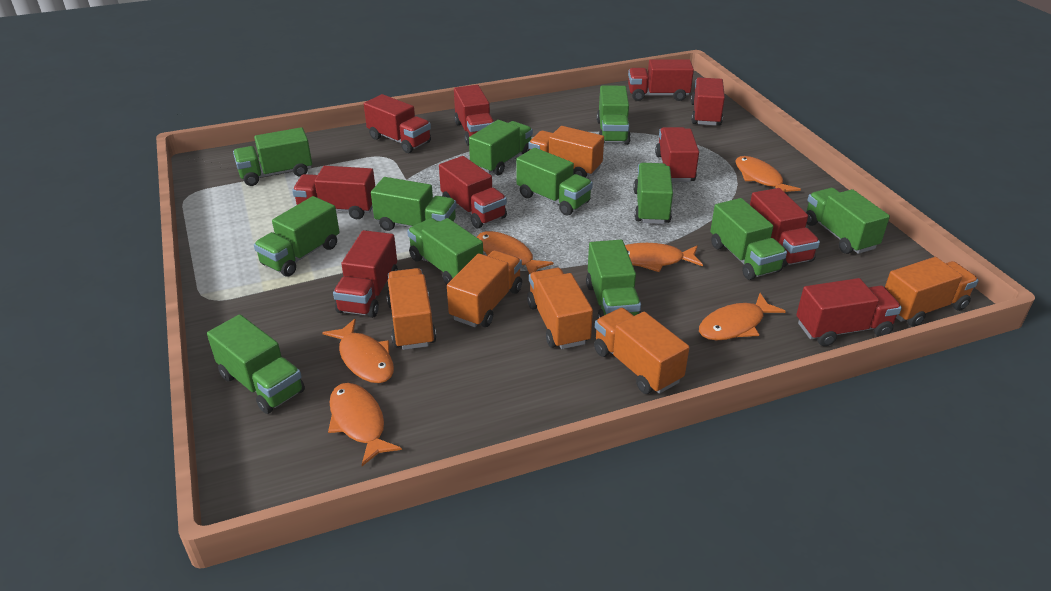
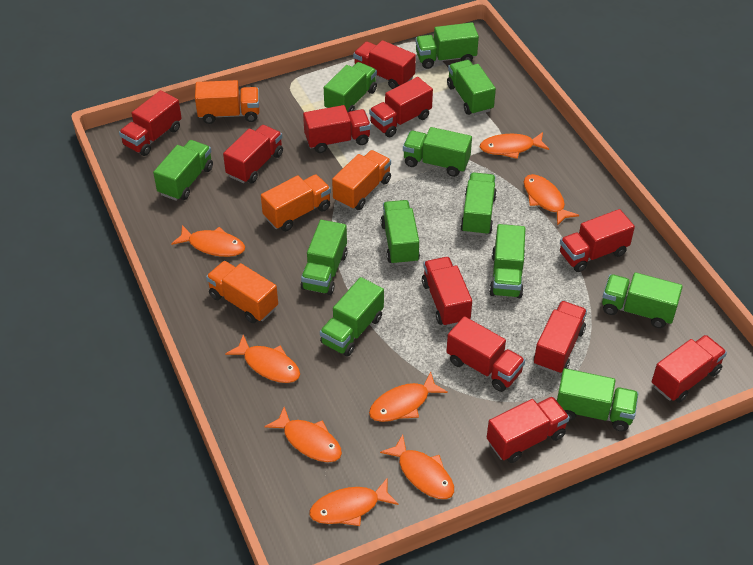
orange fish: [322,319,394,383] [328,383,402,466] [477,231,554,274] [625,243,703,272] [699,293,786,341] [735,156,801,192] = 6 -> [171,225,245,257] [225,335,300,383] [264,407,342,462] [310,477,398,526] [369,372,448,422] [380,435,454,499] [480,132,549,159] [524,174,579,226] = 8
orange truck: [387,268,437,350] [447,250,522,327] [527,268,593,349] [529,126,604,178] [594,308,690,394] [885,257,979,327] = 6 -> [195,80,260,124] [206,261,278,323] [261,174,331,231] [332,150,391,210] = 4
red truck: [292,166,375,219] [333,230,398,318] [364,94,431,153] [439,156,507,228] [454,85,494,146] [628,59,694,101] [655,127,699,182] [691,77,725,126] [750,188,820,267] [796,278,902,346] = 10 -> [119,90,182,156] [223,125,283,183] [303,105,371,153] [353,40,416,89] [369,77,433,137] [422,257,472,327] [446,316,525,392] [487,396,570,463] [534,301,587,374] [560,209,635,272] [652,335,727,403] = 11

